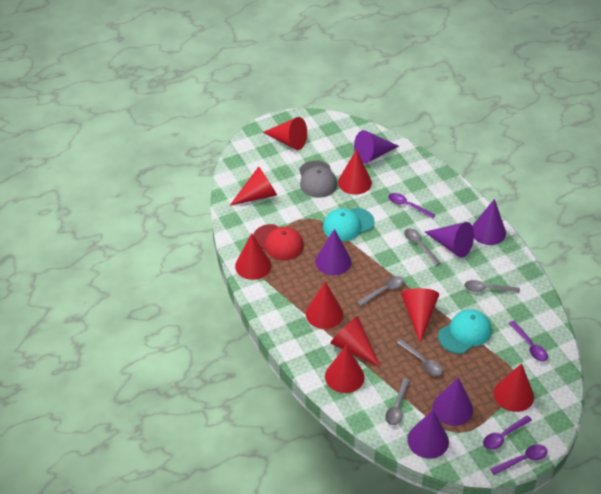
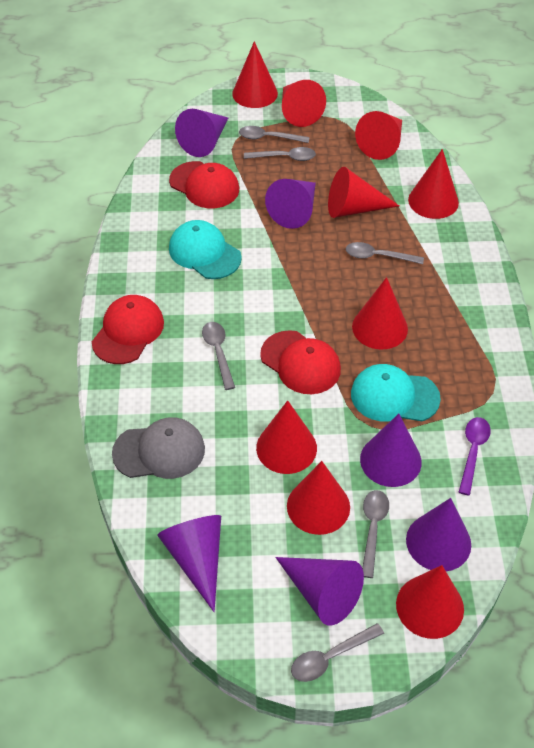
grey spoon: [357,276,404,306] [385,378,410,425] [397,339,443,376] [404,228,441,266] [464,280,520,293] = 5 -> [202,322,235,390] [239,126,310,143] [244,147,316,161] [291,623,384,682] [345,242,424,264] [362,490,389,578] = 6
purple spoon: [388,193,436,218] [483,415,532,449] [490,444,548,475] [509,321,548,362] = 4 -> [459,417,491,495] = 1
red cap: [253,224,304,260] = 1 -> [92,295,164,364] [169,161,239,208] [260,330,341,394] = 3

